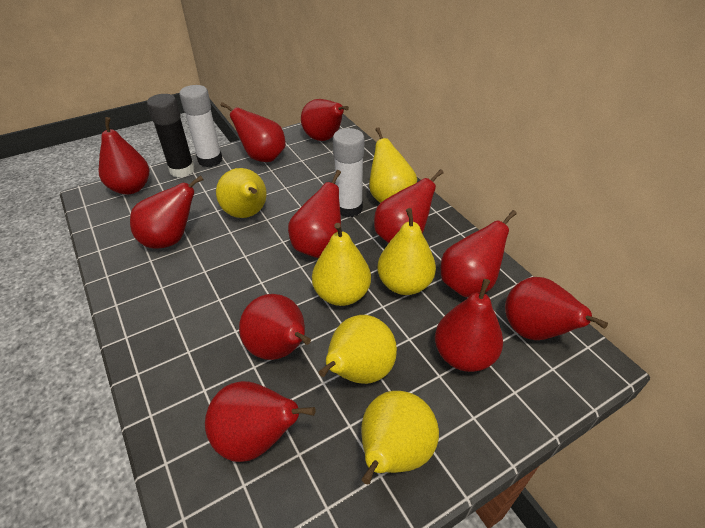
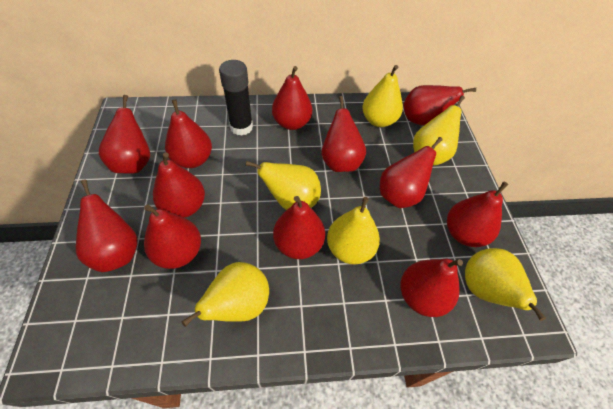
red pear: [99,117,149,195] [130,176,203,249] [205,381,316,462] [221,102,285,162] [239,294,311,360] [288,170,341,258] [301,99,349,141] [374,169,444,243] [435,279,503,372] [441,210,517,297] [505,277,608,340] = 11 -> [76,179,137,272] [99,95,150,174] [144,205,201,269] [153,153,205,218] [165,100,212,168] [272,66,312,130] [273,196,325,259] [322,96,366,172] [380,137,443,208] [400,259,463,317] [403,85,476,125] [447,181,508,247] = 12
white glue stick: [179,85,223,167] [333,128,365,217] = 2 -> none = 0

